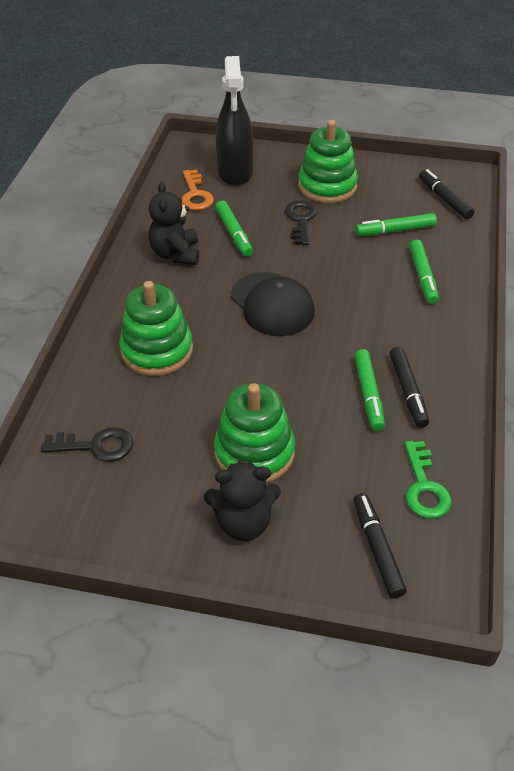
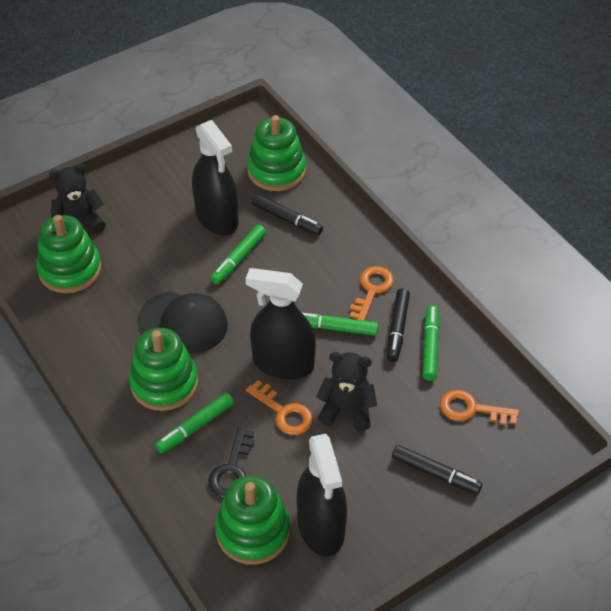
black key: [41,427,133,462] [285,200,318,245] = 2 -> [208,427,254,498] = 1
black spray bottle: [216,56,253,186] = 1 -> [192,120,238,235] [246,268,316,379] [297,434,347,556] = 3
green key: [404,441,452,519] = 1 -> none = 0
green stacking toy: [119,281,193,376] [214,383,295,483] [298,120,358,203] = 3 -> [36,215,101,293] [129,328,198,411] [215,475,290,565] [247,115,306,191] = 4
orange key: [182,169,214,210] = 1 -> [246,380,313,435] [350,266,394,321] [440,390,519,426] = 3

